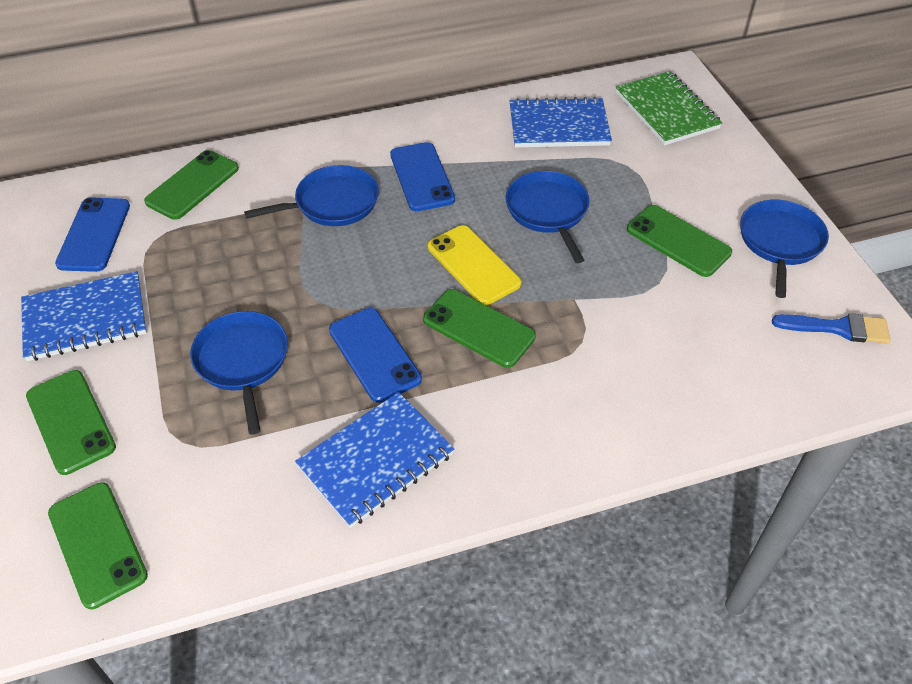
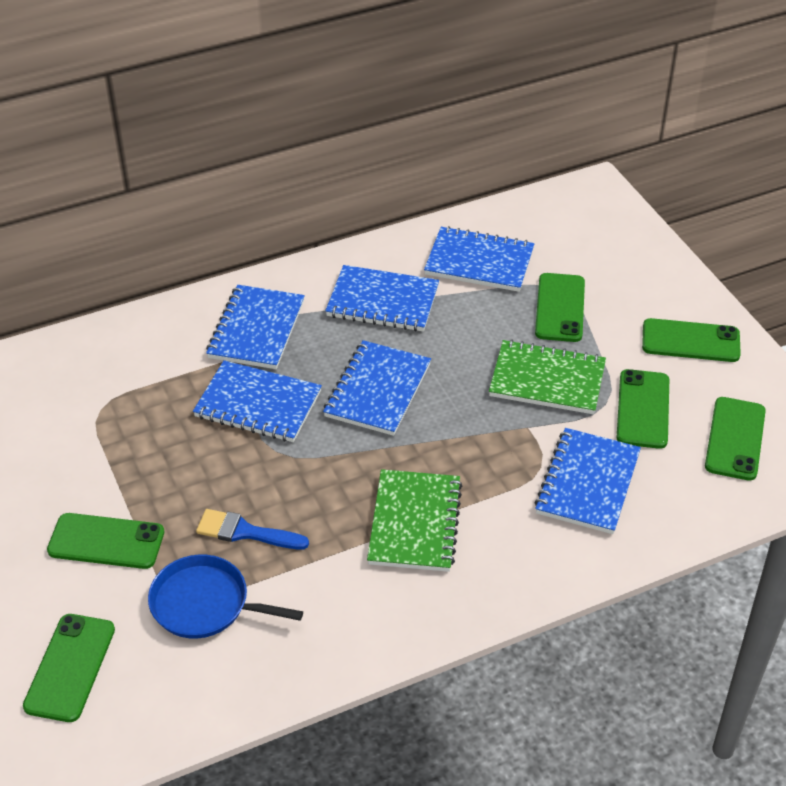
blue notebook: [21,271,147,361] [295,392,454,528] [510,97,612,148] = 3 -> [193,360,322,442] [206,285,305,369] [323,340,431,436] [325,265,439,332] [424,226,535,292] [535,428,641,534] = 6
blue pan: [190,311,288,435] [244,165,379,226] [506,171,590,263] [740,200,829,298] = 4 -> [148,555,303,639] = 1
blue phone: [55,197,130,272] [329,308,422,403] [390,142,455,211] = 3 -> none = 0
green notebook: [616,71,722,145] = 1 -> [367,469,462,572] [489,340,606,414] = 2
green phone: [26,370,116,475] [48,482,148,609] [144,150,239,220] [423,289,536,368] [627,205,732,277] = 5 -> [23,614,115,722] [47,513,164,569] [535,273,585,342] [617,369,669,449] [642,318,741,362] [705,397,766,481] = 6
yellow phone: [428,225,521,305] = 1 -> none = 0

